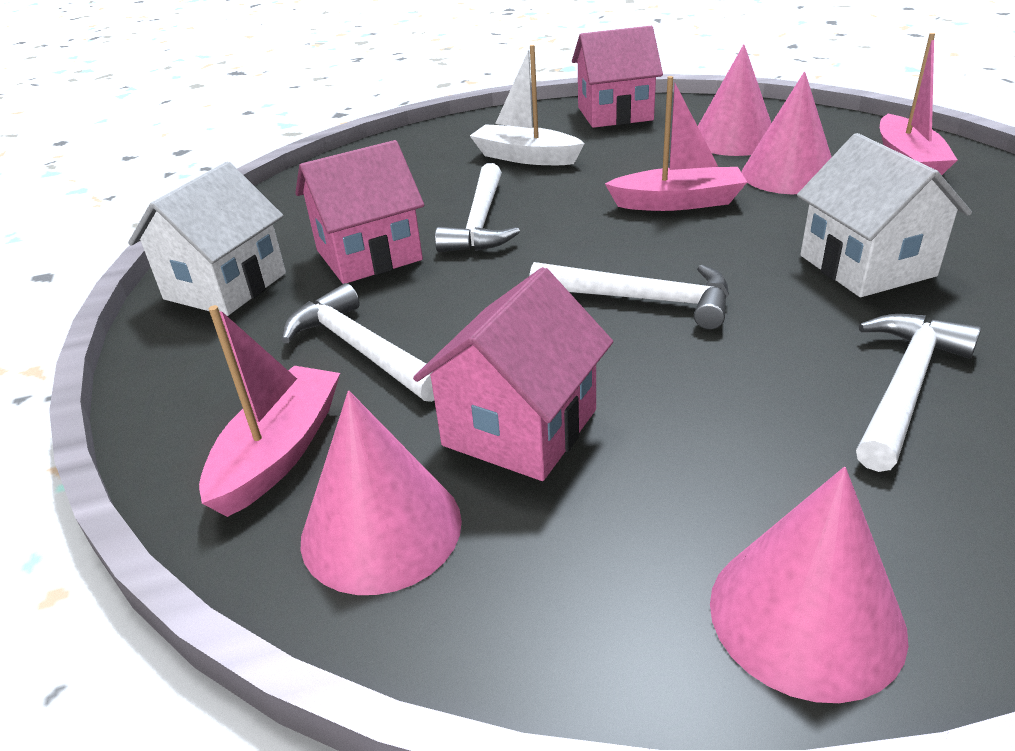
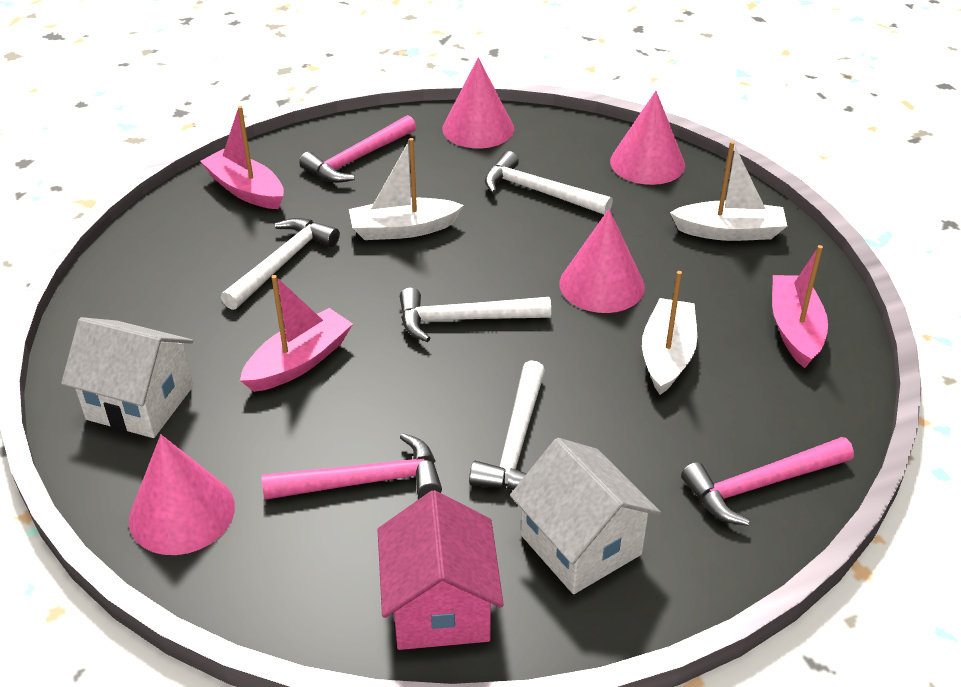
pink hammer: none = 0 -> [262,433,442,500] [299,115,416,183] [681,437,854,526] = 3
pink house: [295,140,424,284] [413,267,613,481] [572,26,663,128] = 3 -> [378,490,504,650] = 1
white boat: [470,45,585,165] = 1 -> [349,138,464,240] [642,271,697,395] [670,141,787,241] = 3

